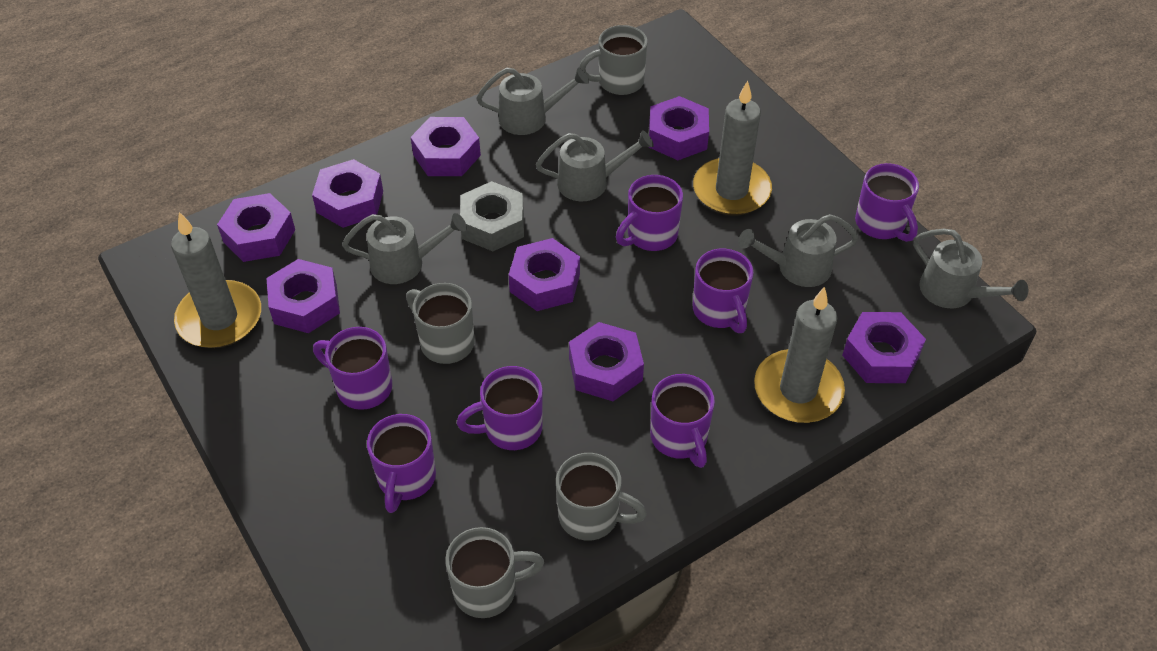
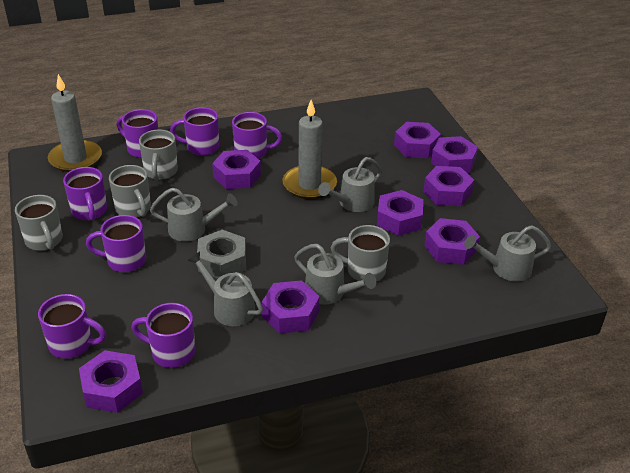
grey candle: [171,212,261,348] [693,81,772,216] [754,287,845,423] = 3 -> [48,74,102,172] [283,100,337,199] = 2

